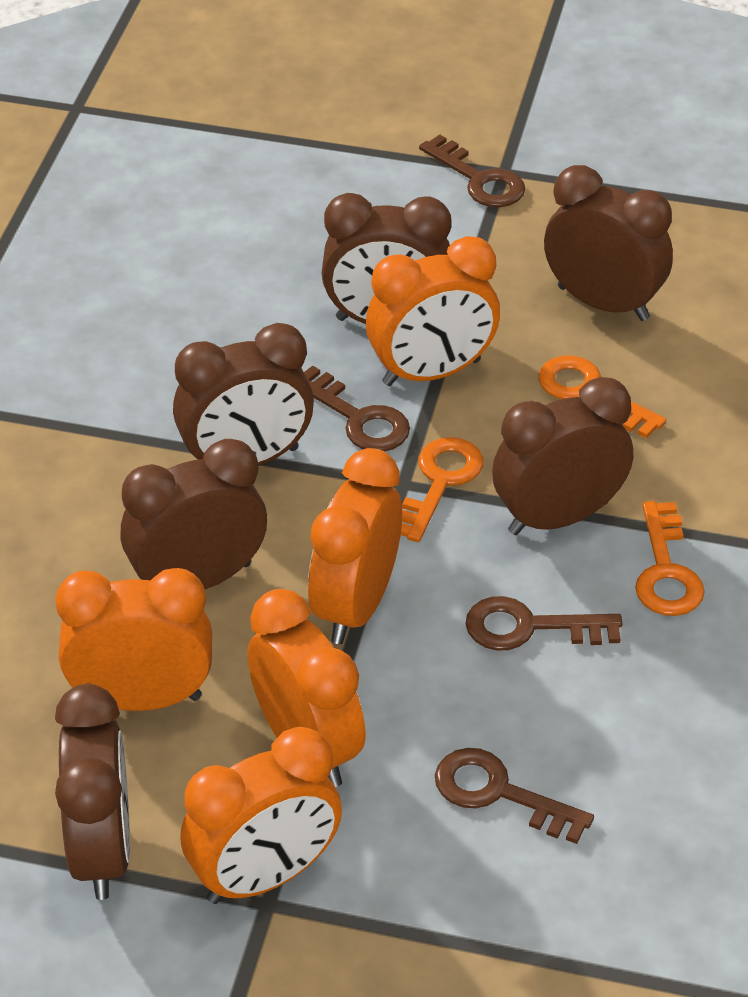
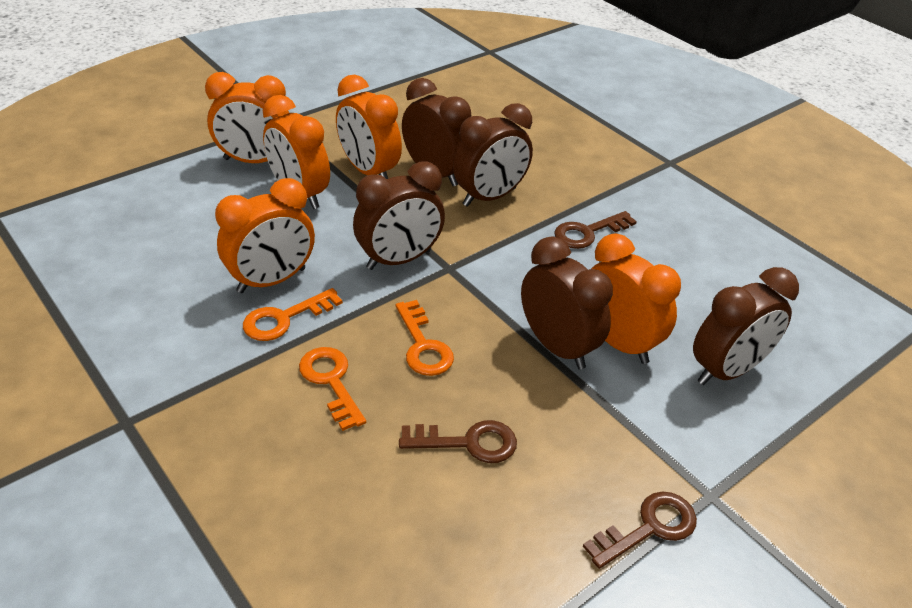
brown clock: [55,684,130,900] [120,439,267,590] [173,323,314,466] [322,193,452,324] [492,377,633,535] [544,165,673,321] = 6 -> [353,162,445,270] [402,78,471,186] [453,103,533,207] [521,236,613,369] [693,267,799,385] = 5
brown key: [304,366,410,452] [419,135,525,207] [435,748,594,844] [465,596,622,650] = 4 -> [399,420,517,463] [554,211,637,249] [583,492,697,569] = 3

